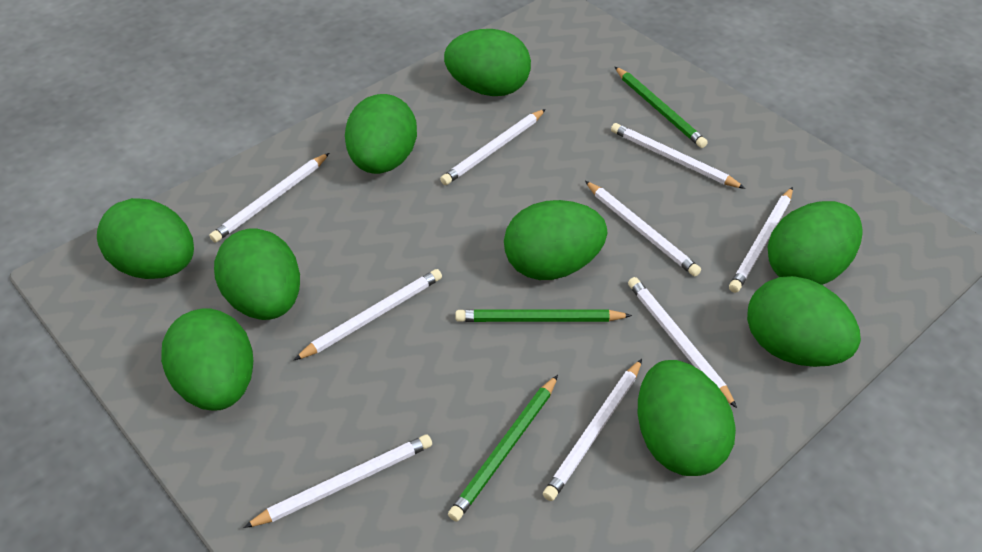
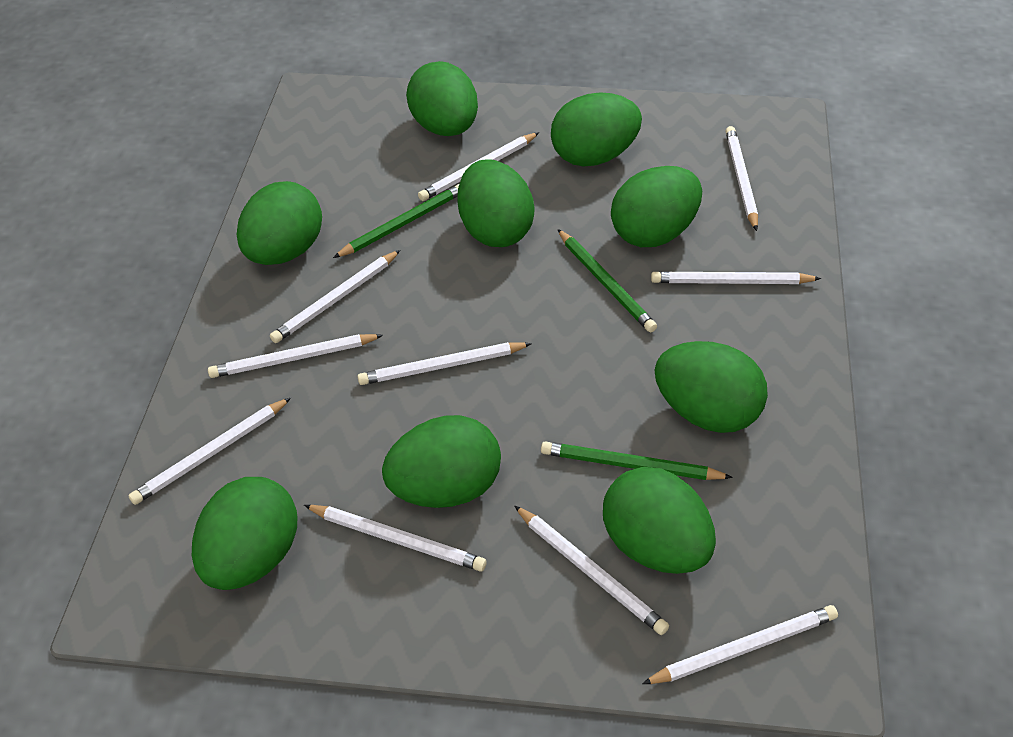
white pencil: [209,153,329,243] [243,435,432,528] [294,269,442,360] [440,109,546,185] [543,359,642,501] [585,181,701,276] [611,123,746,189] [628,277,737,408] [729,187,793,293] = 9 -> [128,398,291,505] [208,334,383,378] [270,250,400,343] [304,505,487,572] [357,342,532,385] [418,132,539,201] [514,505,669,635] [642,605,838,684] [651,272,821,284] [726,126,758,231] = 10

